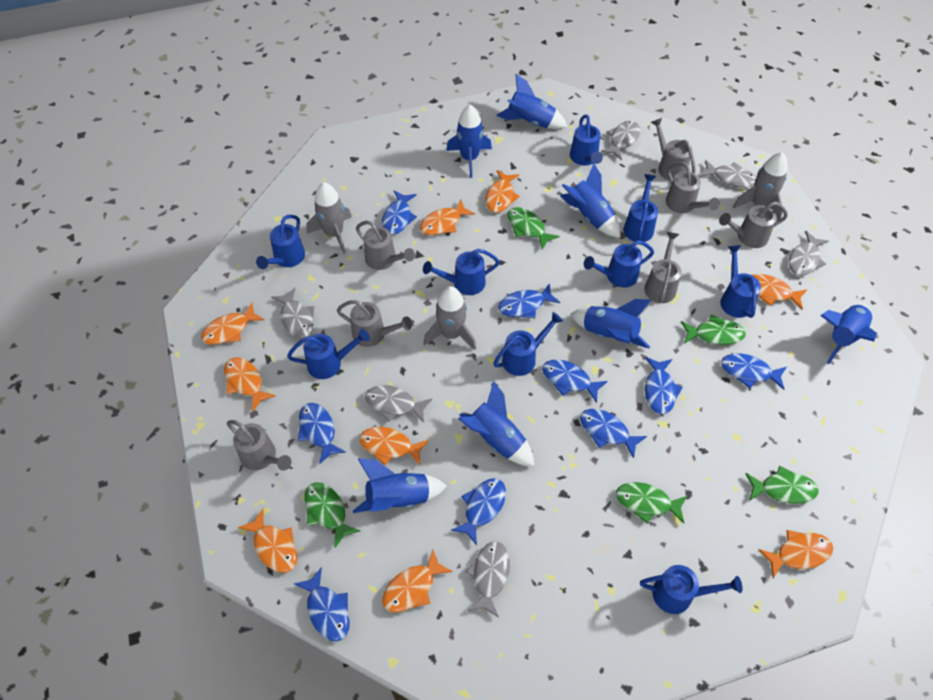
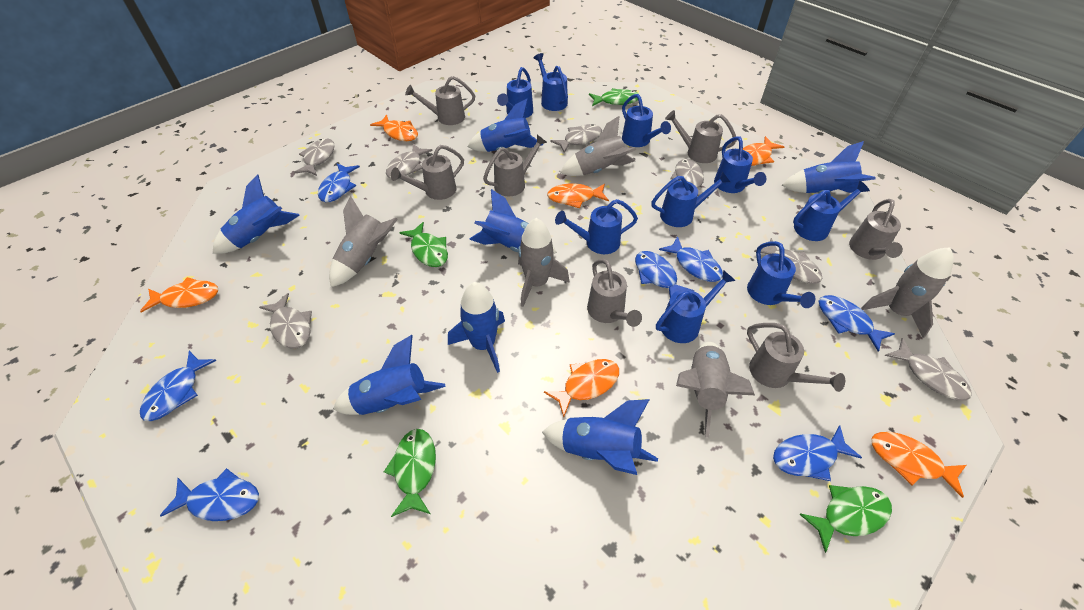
blue fish: [294,567,350,641] [298,403,346,465] [382,190,417,235] [451,478,506,545] [498,283,560,318] [542,359,608,403] [580,409,647,458] [645,357,683,414] [721,354,787,390] = 9 -> [140,351,217,421] [160,468,259,521] [318,163,360,202] [635,251,694,297] [659,236,723,282] [773,425,862,481] [819,295,895,352] = 7
green fish: [304,482,360,548] [508,207,559,249] [616,482,687,523] [681,314,746,345] [745,466,819,504] = 5 -> [384,429,436,517] [399,222,448,267] [589,88,638,106] [799,485,892,553] = 4
grey fish: [271,288,314,338] [365,385,432,423] [465,541,510,618] [601,121,640,160] [700,160,756,188] [789,231,829,276] = 6 -> [259,293,312,349] [294,138,335,176] [386,144,433,179] [550,124,602,153] [670,159,709,198] [754,238,822,284] [885,338,972,401] = 7
grey rocket: [306,182,352,254] [424,286,476,350] [733,152,788,220] = 3 -> [329,196,398,287] [518,218,570,307] [560,116,636,176] [676,342,755,438] [861,247,954,338] = 5
orange fish: [201,302,264,345] [224,358,276,412] [238,509,297,573] [359,427,429,466] [382,549,453,613] [420,200,475,235] [485,170,520,213] [752,274,808,309] [759,530,833,578] = 9 -> [140,277,218,313] [370,115,418,141] [544,359,619,417] [547,183,609,208] [743,136,784,166] [871,432,966,498] = 6

